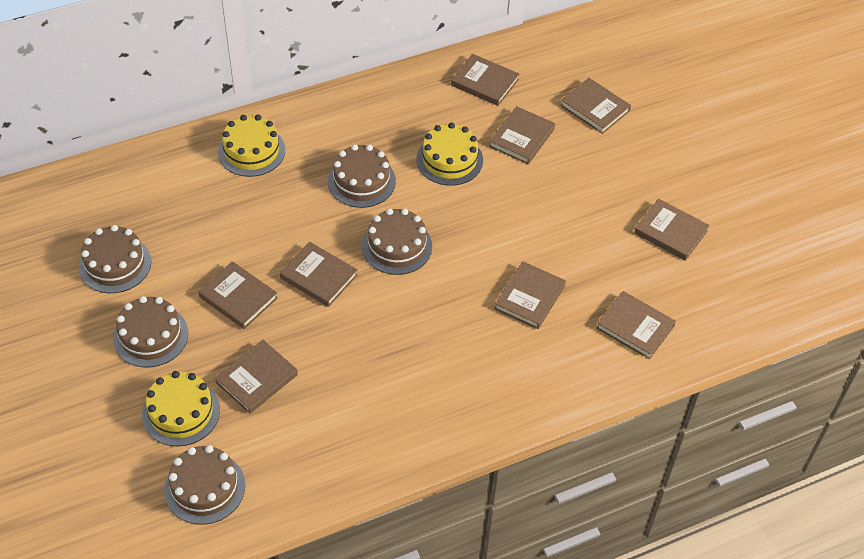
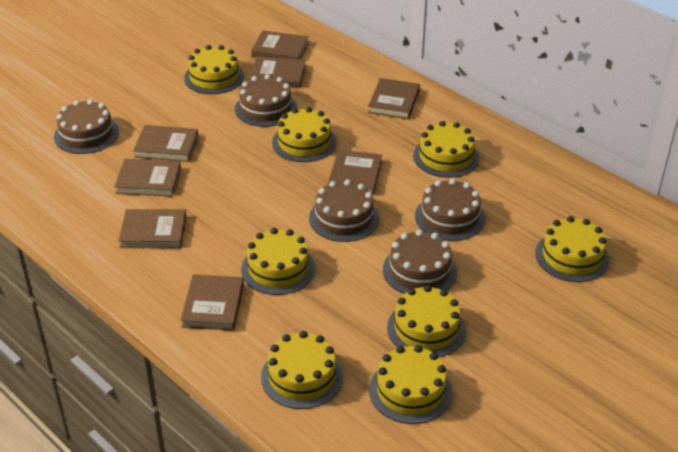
brown book: [198,261,278,329] [215,340,298,414] [280,242,358,307] [451,54,519,106] [489,106,555,164] [494,261,566,329] [560,78,631,134] [596,291,676,359] [634,199,710,261] = 9 -> [114,159,181,196] [119,209,186,248] [133,125,198,162] [181,274,244,331] [250,56,306,88] [251,30,309,59] [328,150,382,196] [368,78,420,119] = 8
yellow cake: [142,371,220,446] [218,115,285,177] [416,123,483,186] = 3 -> [184,45,244,94] [241,228,315,295] [261,331,343,409] [272,107,337,162] [369,345,453,424] [387,285,466,357] [413,121,479,178] [535,216,610,282] = 8

